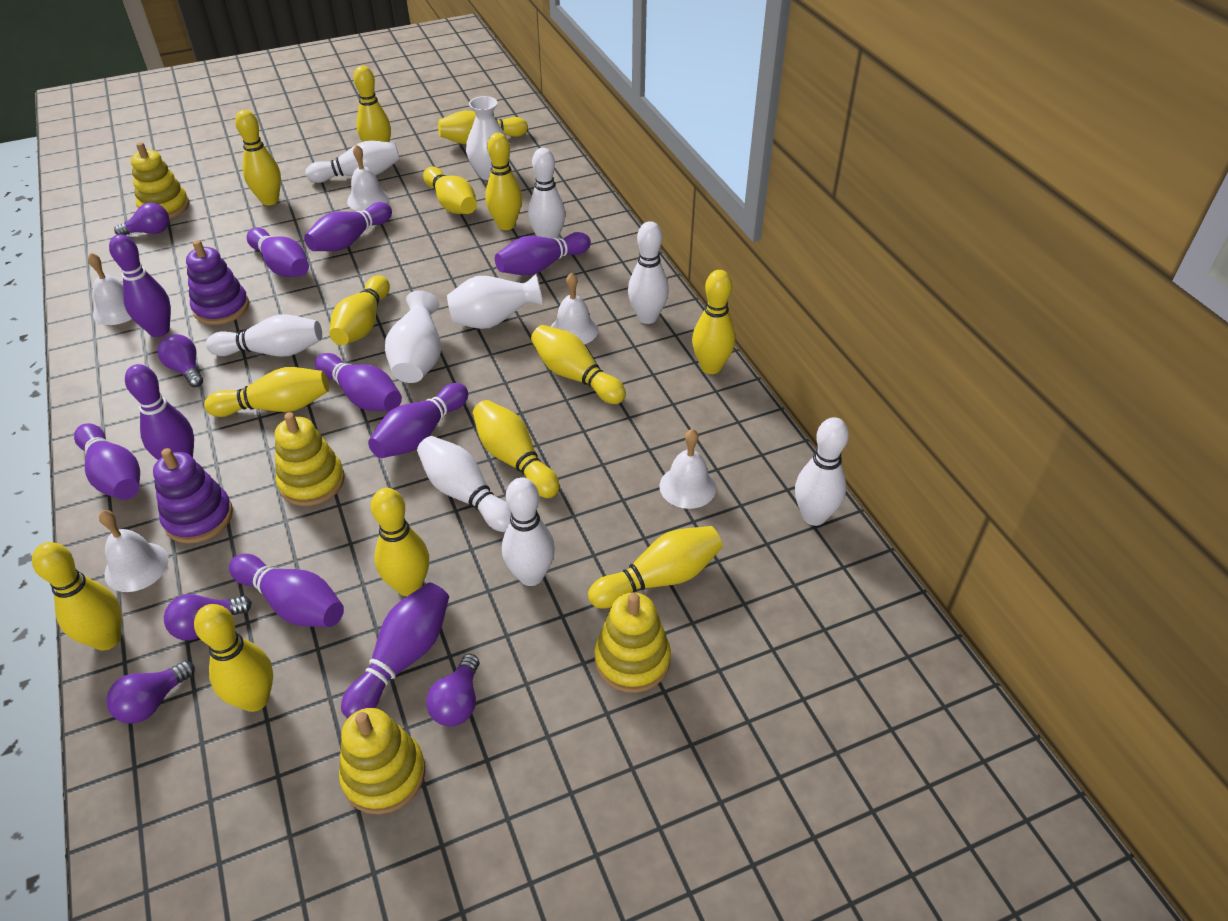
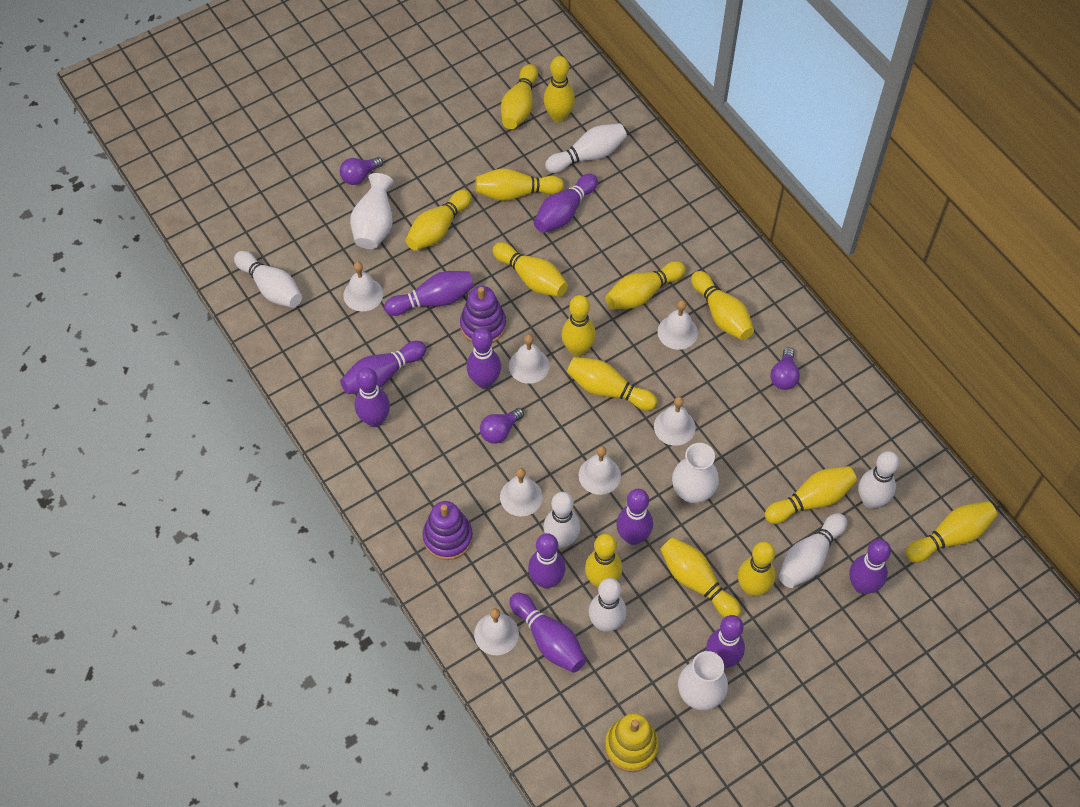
purple light bulb: [106,660,195,724] [114,203,169,235] [157,334,203,387] [164,594,252,640] [426,654,479,727] = 5 -> [340,157,383,185] [480,408,524,444] [770,348,800,390] = 3
white bell: [88,253,132,325] [99,510,169,592] [347,145,389,211] [551,273,598,345] [659,429,716,509] = 5 -> [344,262,383,312] [474,608,519,655] [500,468,543,516] [509,334,550,384] [579,446,621,495] [654,397,696,446] [658,300,698,350] = 7
white bowling pin: [206,314,322,357] [306,141,400,183] [417,436,512,532] [502,477,555,586] [528,148,565,239] [628,221,669,324] [795,417,849,526] = 7 -> [234,251,302,308] [543,492,580,548] [545,123,627,173] [589,578,626,632] [779,513,847,588] [859,451,899,509] = 6
yellow stacking toy: [131,142,189,219] [275,412,345,506] [339,708,425,814] [594,593,671,693] = 4 -> [605,713,659,772] = 1

